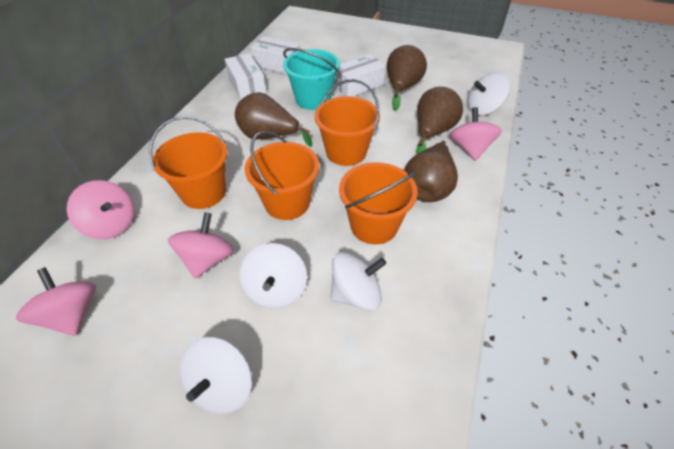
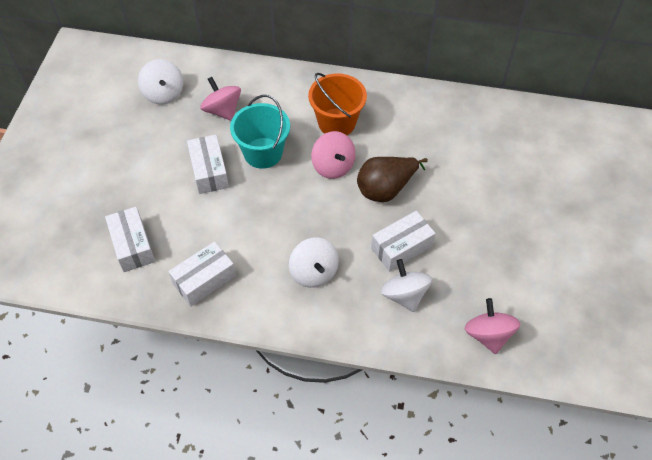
brown pear: [235,92,312,147] [387,45,427,111] [404,141,458,202] [416,87,463,155] = 4 -> [357,157,428,202] = 1
orange bucket: [149,116,227,209] [245,131,319,220] [314,79,380,166] [339,162,418,244] = 4 -> [308,73,367,135] = 1
pink spinning top: [16,267,96,336] [67,180,135,239] [168,213,234,279] [449,107,502,161] = 4 -> [200,77,241,121] [311,131,356,179] [465,298,520,354] = 3
white box: [225,53,266,100] [251,36,300,74] [334,54,385,97] = 3 -> [105,207,155,272] [168,241,236,307] [187,135,229,194] [371,211,436,271] = 4
white spinning top: [180,337,252,414] [239,243,307,309] [330,252,386,311] [467,73,510,115] = 4 -> [138,59,183,104] [289,237,339,288] [381,259,432,312] = 3

